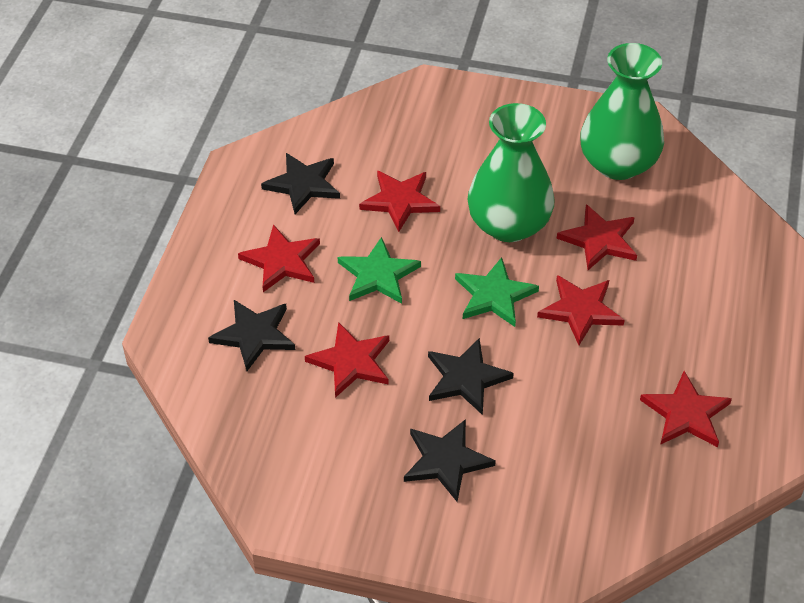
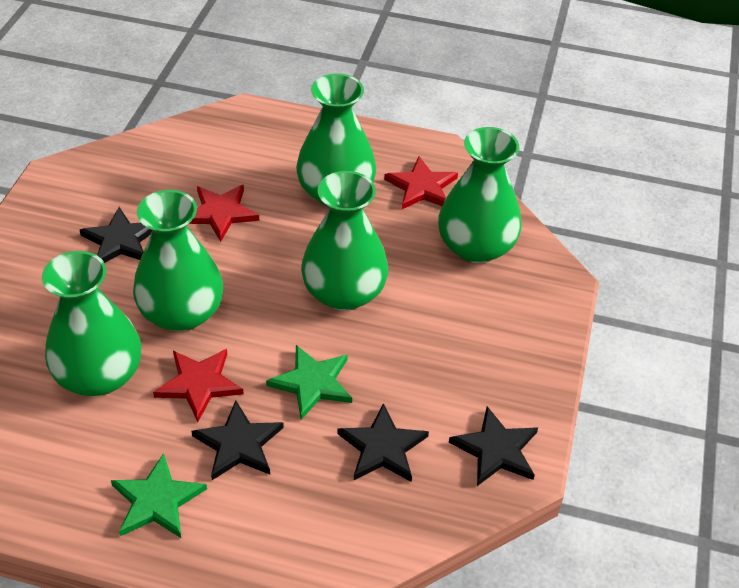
green vase: [467,103,555,242] [580,43,664,180] = 2 -> [42,251,141,396] [133,190,223,332] [296,73,376,206] [301,171,388,311] [438,127,522,263] = 5
red star: [238,224,320,292] [305,322,389,398] [359,171,440,232] [537,275,625,345] [557,204,637,270] [640,371,732,447] = 6 -> [153,349,244,422] [189,185,259,242] [384,156,458,209] = 3

